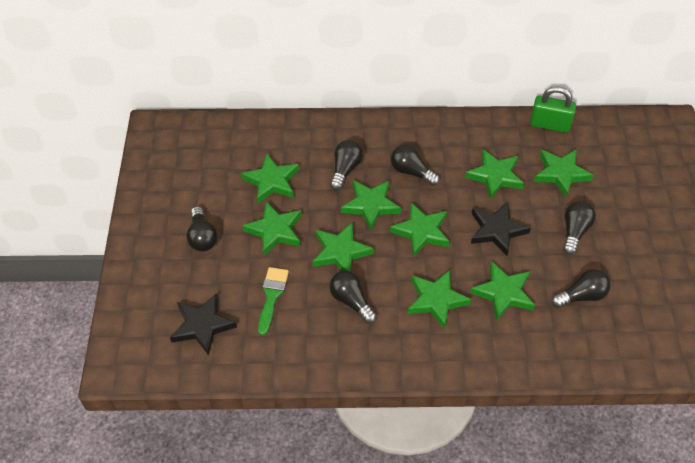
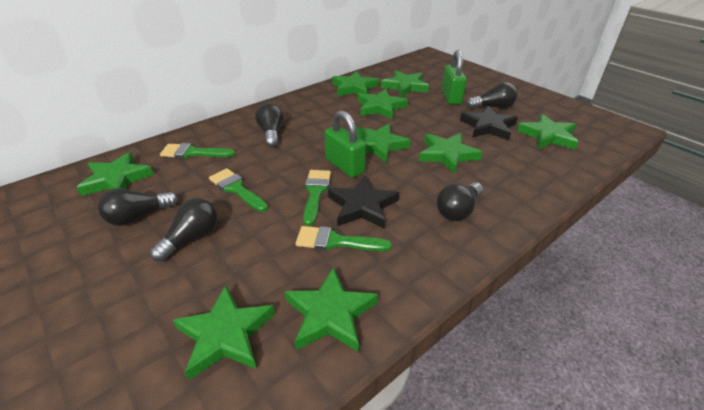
black light bulb: [186,206,218,252] [329,270,377,324] [330,140,363,190] [391,145,440,186] [551,269,611,308] [563,201,596,255] = 6 -> [98,188,178,226] [150,198,218,262] [255,103,284,147] [436,182,483,221] [467,82,517,109] = 5
green brush: [258,267,289,335] = 1 -> [160,143,235,158] [209,168,268,212] [296,226,392,251] [303,170,331,226] = 4
green padlock: [530,86,576,133] = 1 -> [324,110,366,178] [441,50,467,105] = 2

